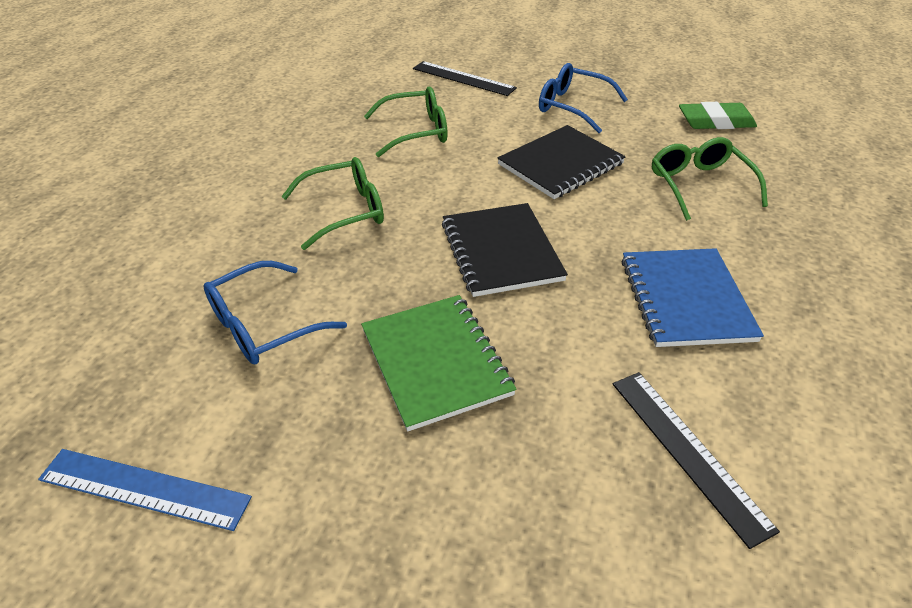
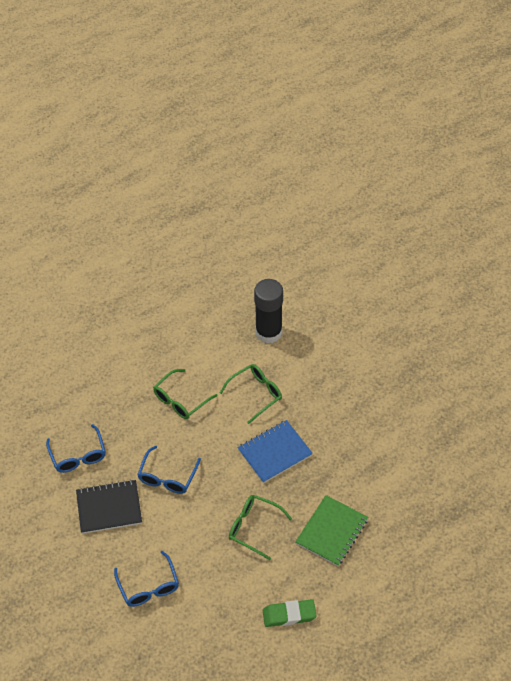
black glue stick: none = 0 -> [254,279,283,344] = 1
black notebook: [442,203,568,297] [497,125,626,199] = 2 -> [76,480,142,534] = 1
black ruler: [413,61,517,96] [613,372,780,549] = 2 -> none = 0
blue glasses: [204,261,347,364] [539,63,628,133] = 2 -> [46,424,106,473] [114,551,179,607] [137,445,201,494] = 3
blue ruler: [38,449,252,531] = 1 -> none = 0

